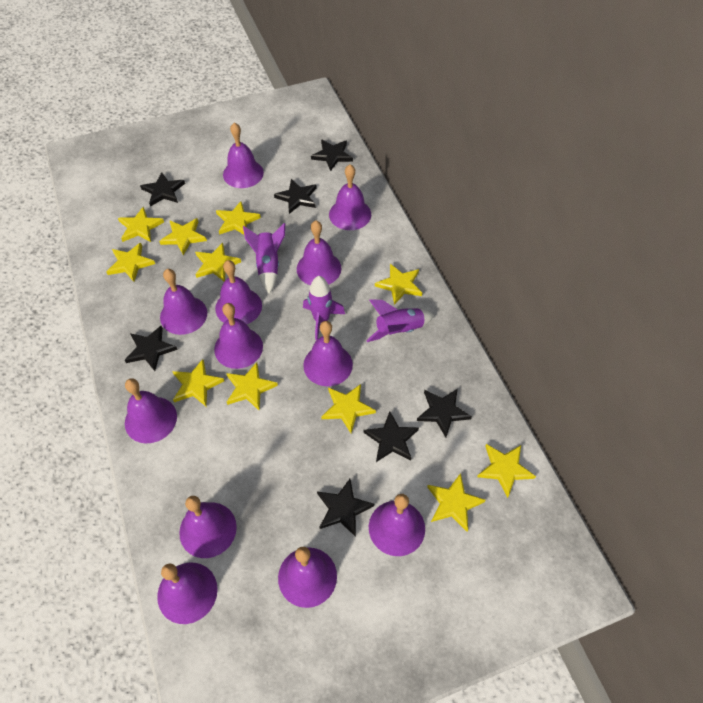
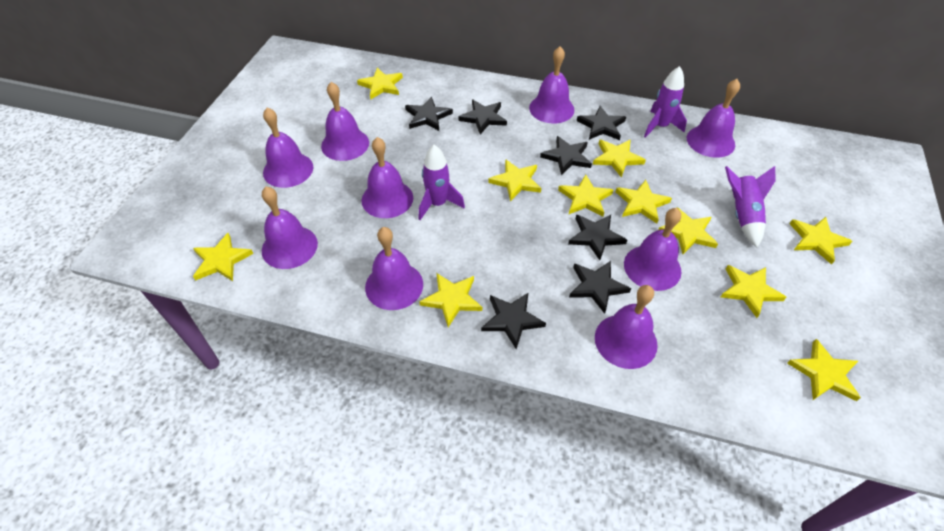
purple bell: [125,378,177,443] [157,563,218,624] [160,269,207,335] [179,496,237,558] [214,303,263,369] [215,260,262,324] [223,122,264,188] [278,547,337,608] [297,221,341,285] [303,321,353,386] [329,164,371,230] [369,494,425,556] = 12 -> [262,187,318,269] [263,108,313,188] [321,82,369,161] [361,137,413,218] [365,227,423,310] [529,46,574,123] [595,285,658,369] [624,208,682,291] [687,79,740,158] = 9

